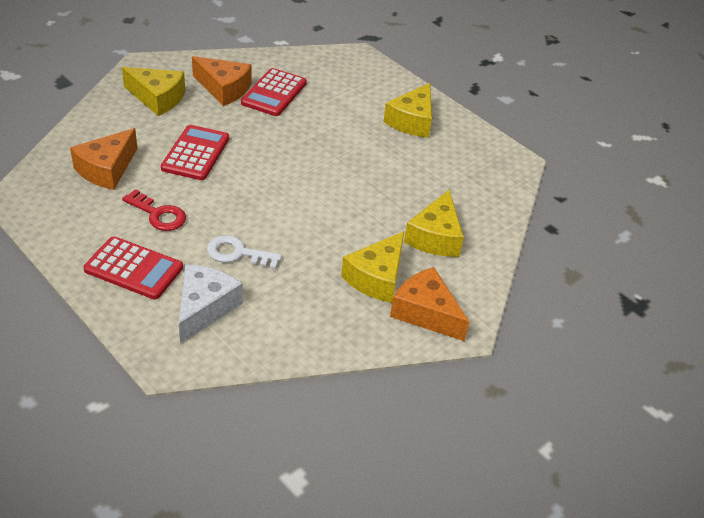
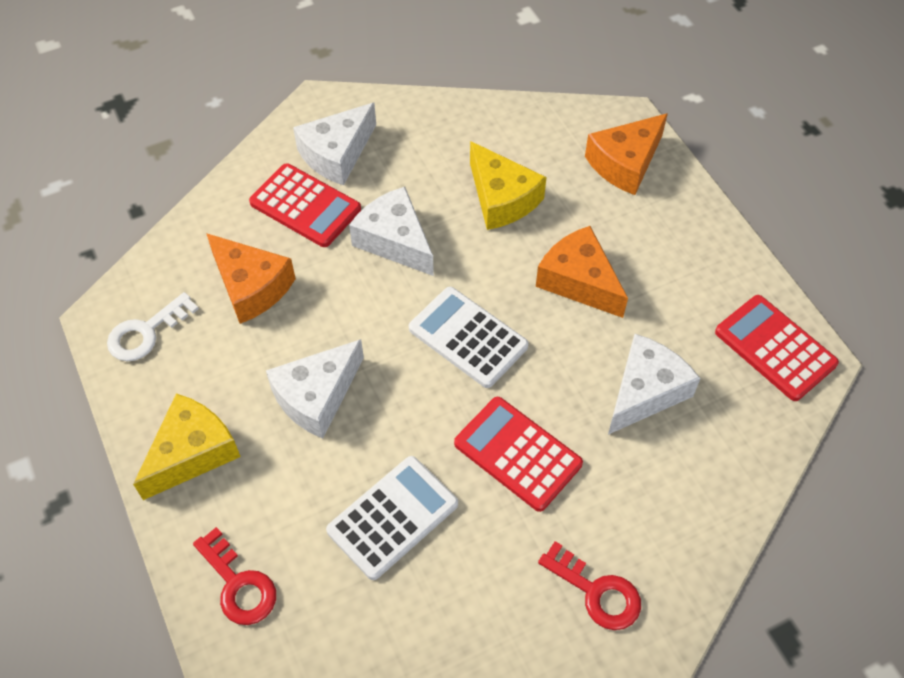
red key: [122,189,186,231] = 1 -> [193,527,276,625] [538,541,641,630] = 2
white calculator: none = 0 -> [326,456,458,580] [409,287,529,388] = 2
white cheese: [179,264,243,344] = 1 -> [266,339,364,439] [293,103,376,185] [349,187,434,276] [608,334,701,435] = 4
yellow cheese: [122,67,185,116] [341,231,404,303] [383,83,432,138] [404,190,464,257] = 4 -> [133,393,241,500] [470,141,547,230] = 2

